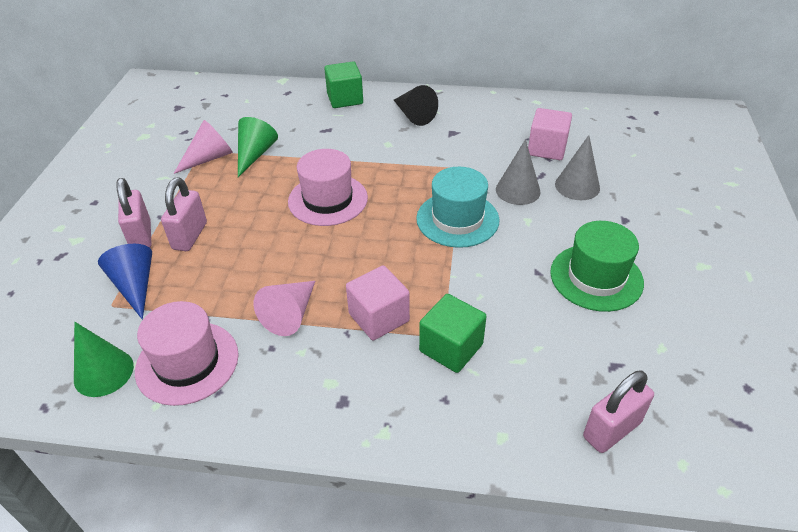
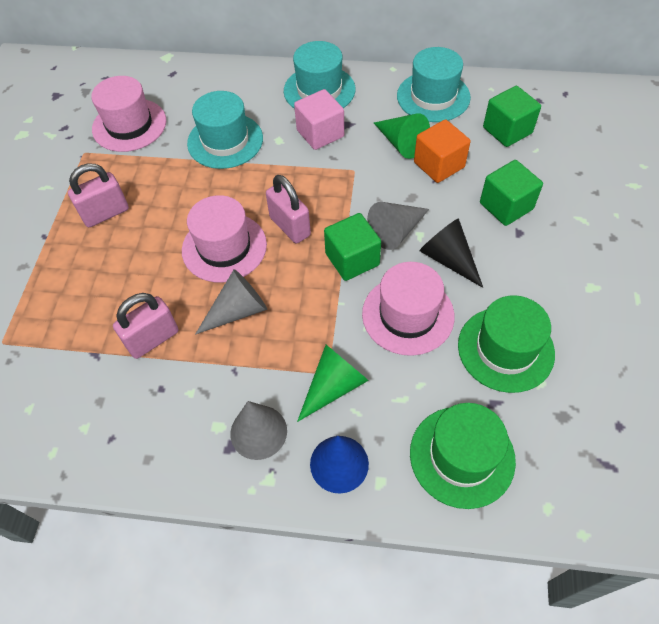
green cube: [324,62,363,108] [419,294,487,373] = 2 -> [324,213,381,281] [480,160,543,226] [483,86,541,147] = 3
green hat: [550,221,644,312] = 1 -> [410,403,516,509] [458,295,555,393] = 2
grey cone: [496,139,541,205] [555,135,600,200] = 2 -> [196,269,267,334] [230,401,287,460] [367,202,429,250] = 3
orange cube: none = 0 -> [414,119,471,183] = 1
pink cone: [174,120,233,174] [254,281,315,336] = 2 -> none = 0
pink cube: [346,265,410,341] [528,108,572,160] = 2 -> [294,89,344,150] = 1
pink hat: [135,301,239,406] [288,149,368,226] = 2 -> [91,76,166,152] [182,195,267,283] [362,262,455,356] = 3
turquoise hat: [416,167,499,248] = 1 -> [187,91,263,169] [284,41,355,109] [397,47,471,122] = 3

